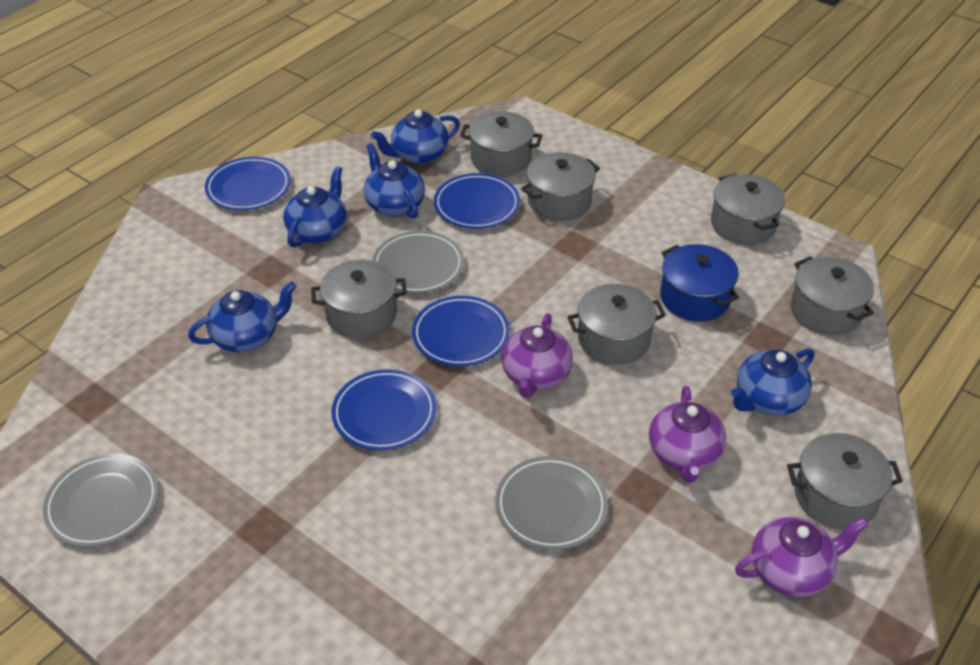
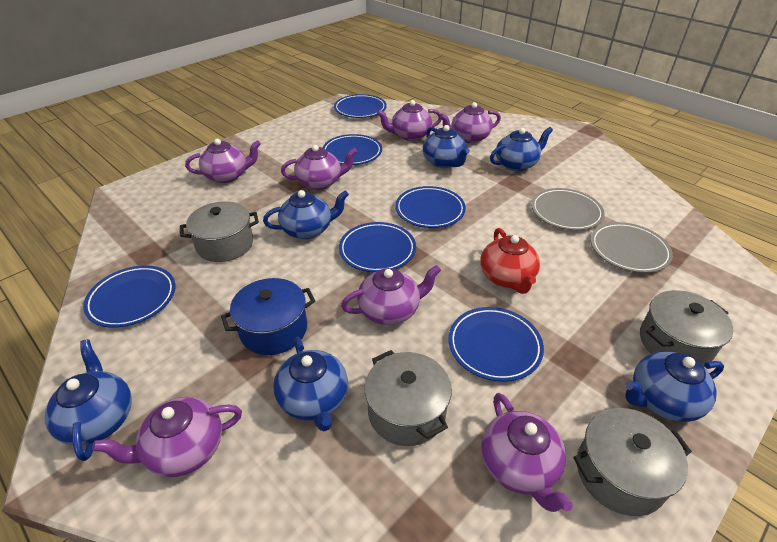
blue plate: [205,157,291,210] [331,369,436,450] [412,296,510,367] [434,173,520,229] = 4 -> [83,265,175,328] [322,134,382,165] [334,94,387,118] [339,222,416,272] [395,186,466,228] [448,307,544,382] = 6
blue teapot: [188,281,296,352] [283,166,346,248] [364,143,425,219] [371,110,460,164] [731,349,814,416] = 5 -> [44,339,132,461] [263,190,349,239] [273,337,348,431] [423,125,470,168] [490,127,553,171] [625,351,724,422] = 6
grey plate: [43,454,159,547] [372,231,464,293] [495,456,608,550] = 3 -> [531,188,604,230] [591,222,673,273] = 2
grey pot: [311,260,407,338] [460,111,543,176] [521,152,600,221] [567,284,666,365] [711,174,785,245] [787,433,903,529] [791,256,874,335] = 7 -> [180,201,259,262] [365,350,452,446] [573,408,692,516] [640,290,733,367] = 4
purple teapot: [501,313,573,398] [649,386,726,483] [735,517,868,597] = 3 -> [92,397,242,477] [185,139,261,183] [281,145,357,190] [341,265,441,325] [377,100,442,141] [440,102,501,143] [481,393,573,512] = 7
red teapot: none = 0 -> [480,228,540,294] = 1

